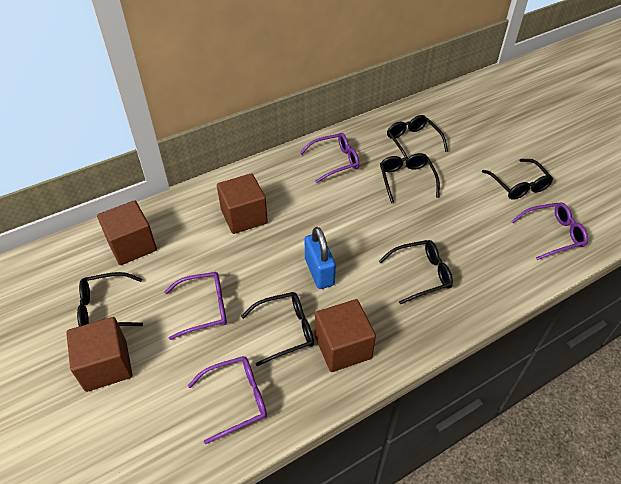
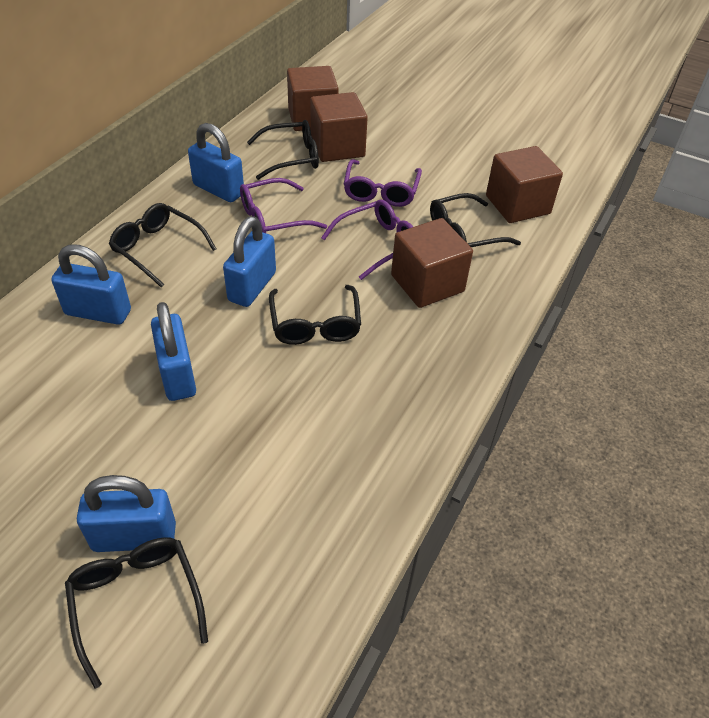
black glasses: [77,272,143,326] [241,292,314,366] [379,240,453,304] [380,153,440,203] [387,115,448,158] [482,159,553,200] = 6 -> [65,537,208,689] [109,203,216,288] [247,120,319,180] [269,285,361,345] [430,193,521,247] = 5
blue padlock: [305,227,336,289] = 1 -> [51,245,131,325] [77,475,176,552] [151,302,196,401] [188,123,244,202] [223,216,276,307] = 5
purple glasses: [164,272,227,340] [188,356,267,444] [300,133,359,183] [511,202,588,260] = 4 -> [240,178,327,233] [321,200,413,280] [344,159,422,207] = 3

